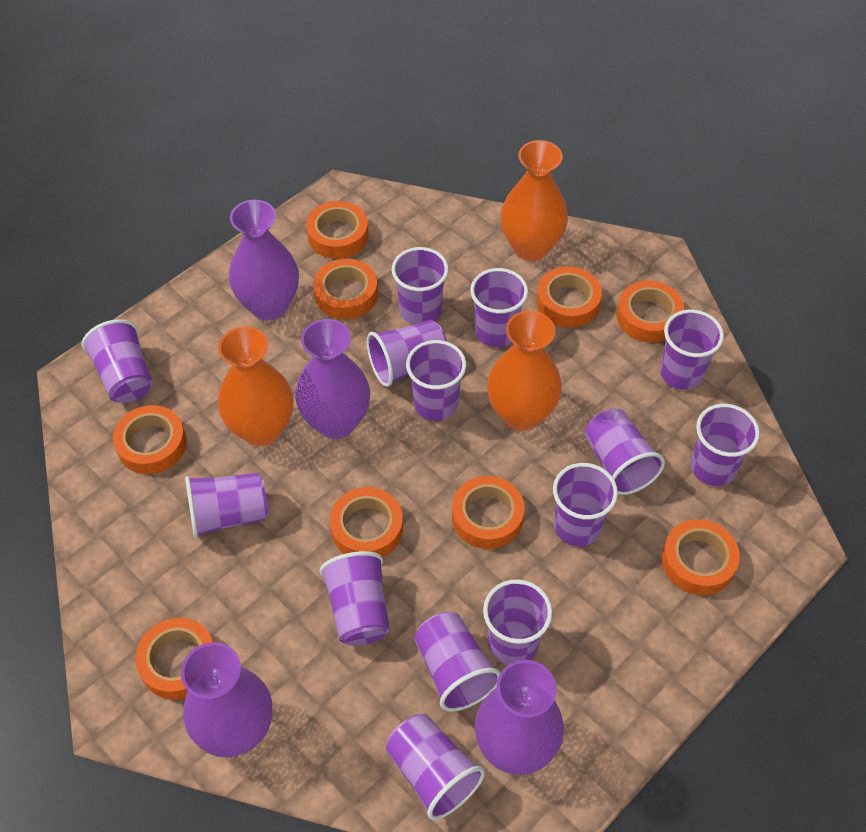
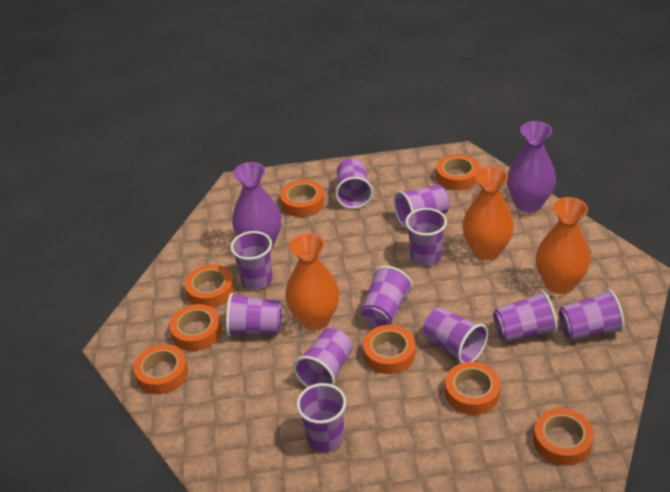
orange tape: [113,405,187,474] [135,618,213,700] [306,201,368,259] [313,259,378,319] [330,487,403,558] [452,476,525,549] [536,266,602,328] [617,280,684,343] [662,519,740,595] = 9 -> [134,344,188,394] [169,304,222,351] [185,265,234,308] [280,180,325,217] [363,325,415,374] [436,154,479,190] [445,362,501,415] [533,408,594,466] = 8
purple cup: [82,319,153,403] [185,473,268,538] [319,551,390,646] [367,320,447,387] [386,714,485,820] [392,247,448,325] [406,340,466,421] [414,612,501,712] [470,268,528,347] [483,579,552,665] [553,463,618,547] [584,408,665,495] [660,310,724,390] [691,404,760,486] = 14 -> [226,293,282,336] [230,231,273,290] [293,328,353,387] [296,383,347,452] [335,158,373,209] [360,266,413,327] [393,185,449,229] [405,208,447,266] [423,307,488,363] [493,290,557,342] [558,289,624,340] = 11
purple vase: [181,642,272,757] [229,200,299,320] [295,319,370,439] [475,660,564,775] = 4 -> [232,162,281,249] [507,121,556,213] = 2

